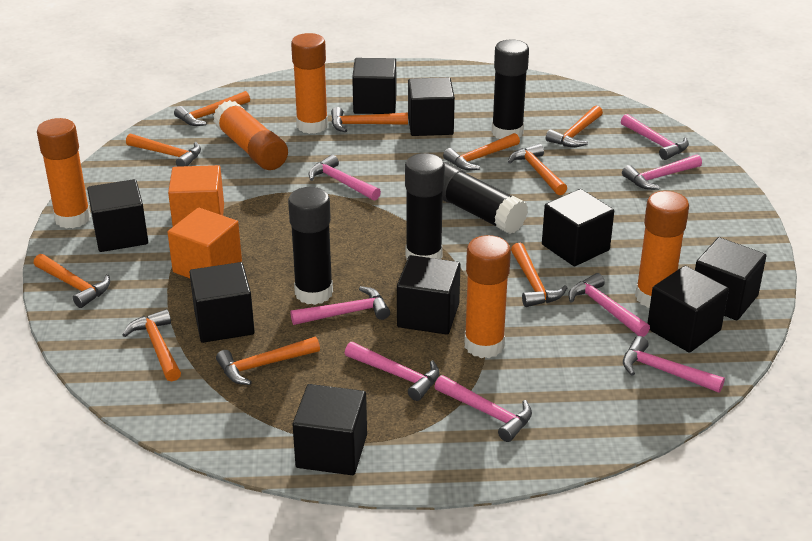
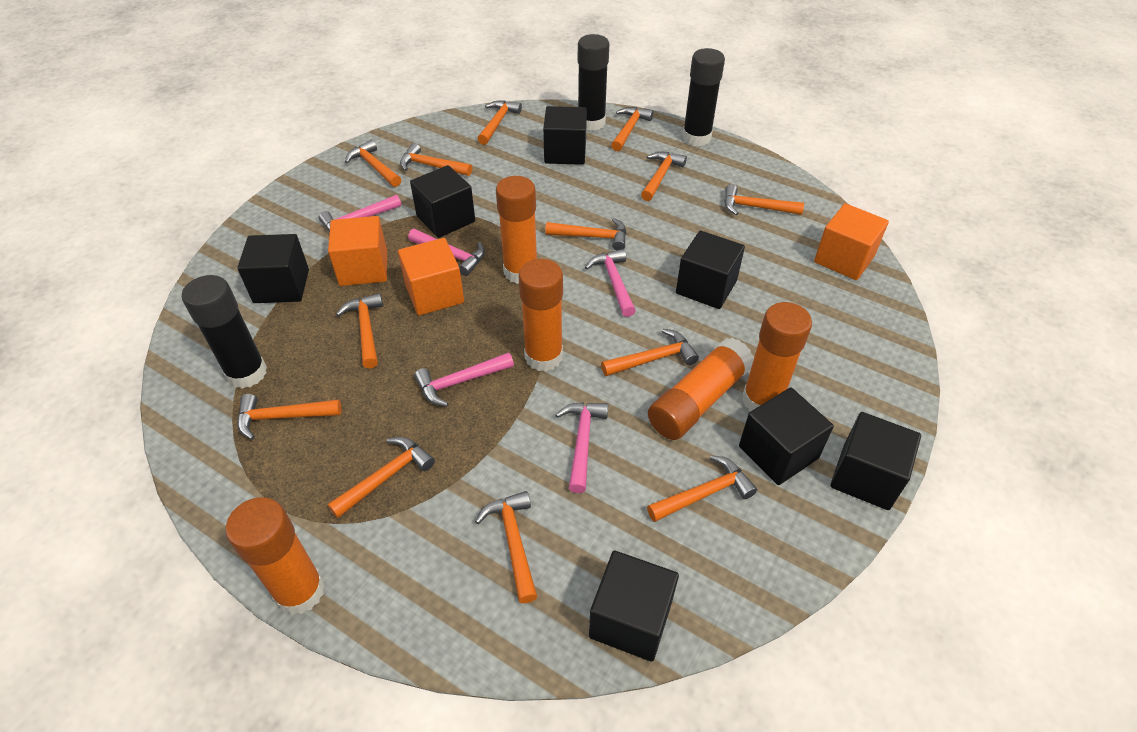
black cube: [87,179,148,252] [189,262,255,343] [293,384,367,475] [352,58,396,114] [397,255,461,335] [408,77,455,136] [542,189,614,266] [647,266,729,353] [695,237,766,320] = 9 -> [237,234,309,303] [410,165,475,238] [543,106,587,165] [589,551,679,662] [676,230,745,309] [739,387,834,485] [830,412,921,510] = 7
black glue stick: [288,187,333,305] [405,153,445,259] [443,162,528,234] [492,39,529,139] = 4 -> [182,275,267,389] [578,34,609,131] [683,48,725,146] = 3
orange cube: [167,208,242,278] [168,165,224,227] = 2 -> [328,216,387,286] [398,238,464,316] [814,203,889,280] = 3
orange hammer: [34,254,110,308] [122,309,181,382] [126,134,201,167] [174,91,250,126] [216,337,320,385] [331,107,408,132] [443,133,520,170] [508,144,567,195] [511,243,567,307] [546,105,603,147] = 10 -> [238,394,342,440] [328,437,435,518] [336,293,383,369] [345,140,401,187] [400,143,472,176] [475,491,537,603] [478,100,522,145] [545,218,626,250] [601,329,699,376] [611,107,653,151] [641,152,687,201] [647,455,757,522] [724,184,804,215] = 13
pink hammer: [291,286,390,325] [309,155,381,201] [345,342,440,401] [434,375,532,442] [568,273,650,337] [621,114,689,160] [622,154,702,190] [623,336,725,393] = 8 -> [319,195,401,232] [408,229,485,276] [414,352,514,406] [555,402,608,493] [585,249,636,317] = 5

